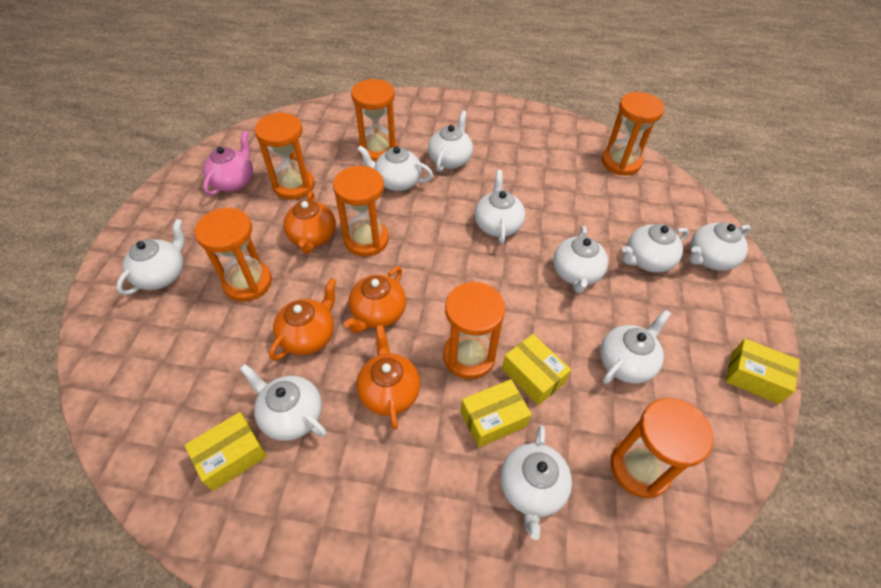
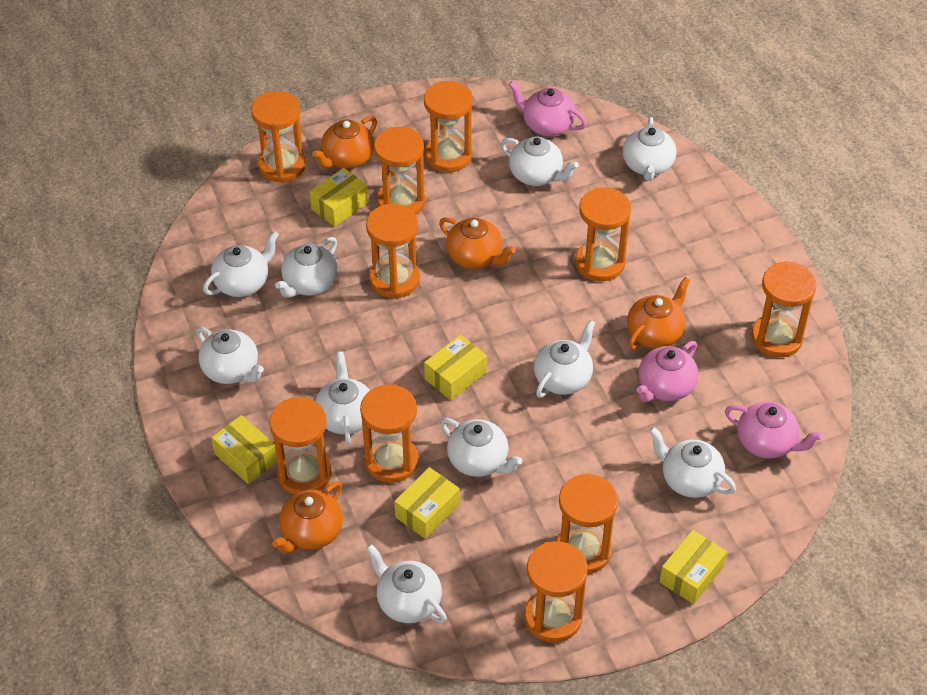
orange hourglass: [194,208,272,302] [255,112,315,200] [333,166,389,256] [351,79,398,162] [443,282,505,379] [602,92,665,175] [610,398,713,498] = 7 -> [251,91,306,183] [269,396,332,495] [360,384,419,483] [366,204,420,299] [374,127,425,215] [424,81,473,172] [524,541,587,643] [556,474,618,574] [575,187,631,282] [752,261,816,358] = 10
pink teapot: [203,131,253,195] = 1 -> [509,81,587,136] [636,341,698,402] [725,402,823,459] = 3
yellow box: [184,412,267,491] [461,379,532,448] [502,334,571,405] [725,339,799,404] = 4 -> [211,415,277,484] [310,168,369,227] [394,467,460,539] [424,335,487,400] [659,530,727,604] = 5

